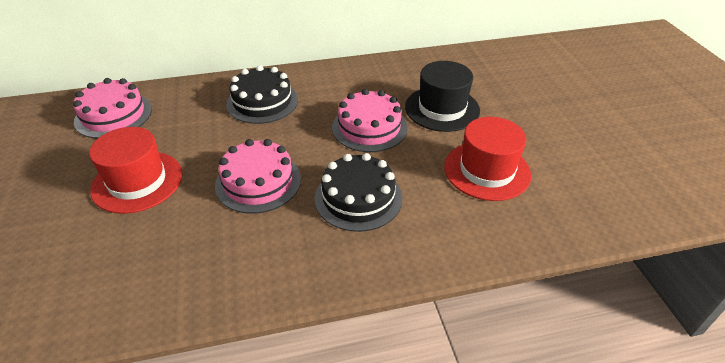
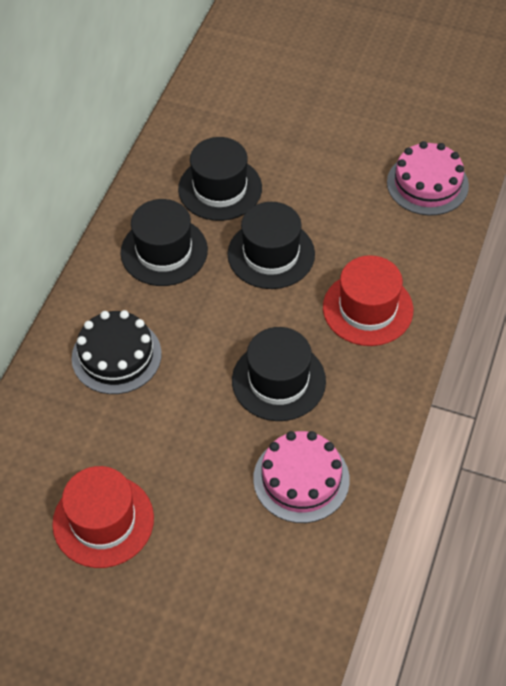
black cake: [226,65,298,124] [315,153,402,232] = 2 -> [72,310,162,394] = 1
black hat: [405,61,480,132] = 1 -> [121,199,208,286] [178,137,262,221] [227,202,315,289] [232,327,326,421] = 4
pink cake: [73,78,152,139] [215,139,301,214] [332,89,408,152] = 3 -> [253,431,350,523] [387,141,469,216] = 2

